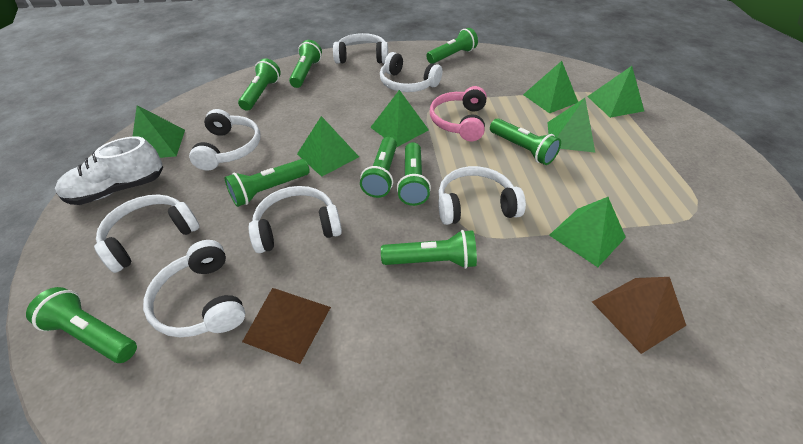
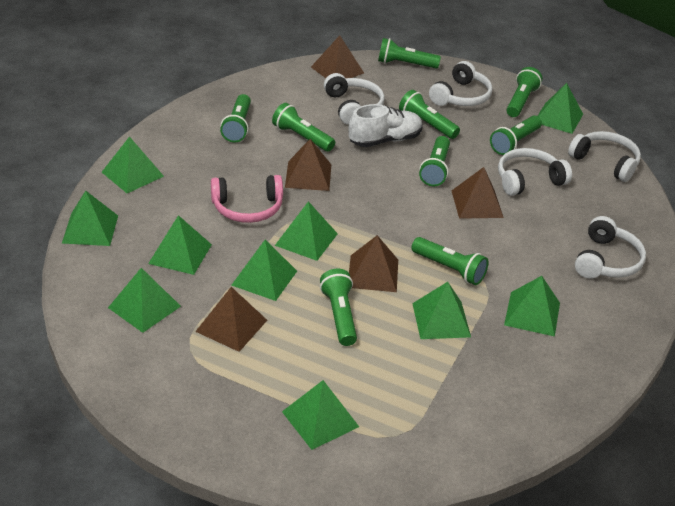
brown pyramid: [242,288,331,364] [592,277,686,354] = 2 -> [195,287,267,352] [285,139,331,191] [311,35,364,78] [349,235,398,292] [452,167,504,219] = 5
green pyramid: [133,105,185,158] [297,116,359,177] [370,90,429,147] [523,61,578,113] [547,98,595,152] [549,197,626,267] [587,66,644,118] = 7 -> [62,191,118,246] [102,136,164,193] [108,268,181,333] [148,215,212,275] [231,240,297,301] [275,201,338,261] [282,380,359,450] [412,282,471,339] [504,276,560,337] [538,83,583,134] = 10
white headphones: [94,195,200,273] [143,240,245,338] [189,109,261,171] [249,186,342,253] [333,33,388,64] [380,52,442,92] [438,166,526,225] = 7 -> [324,73,385,125] [429,61,492,106] [498,148,572,196] [568,131,641,182] [575,216,646,279] = 5

